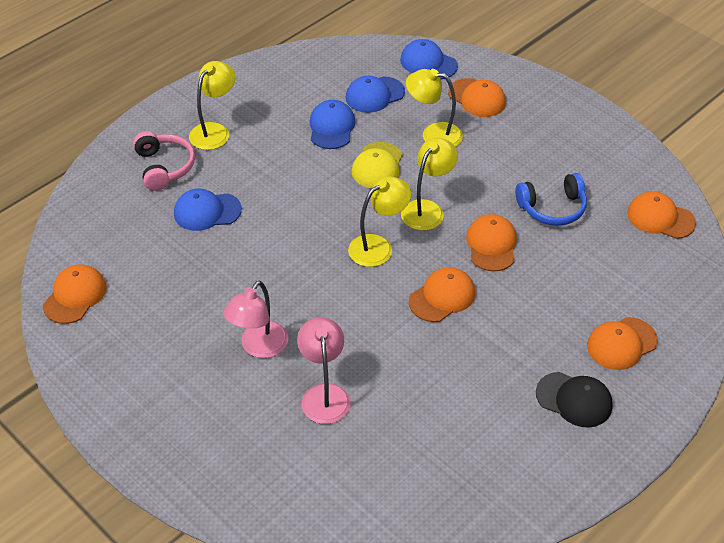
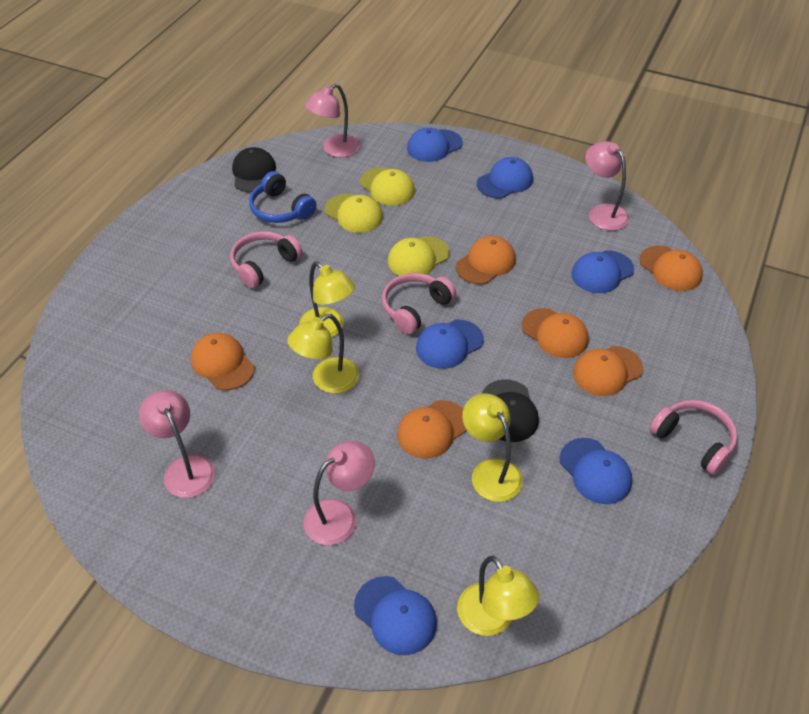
black cap: [536,372,613,428] = 1 -> [232,147,276,193] [482,379,539,442] = 2
blue cap: [174,189,242,231] [309,100,355,149] [346,76,405,113] [400,39,458,80] = 4 -> [354,576,437,655] [407,128,463,162] [416,320,484,369] [477,157,533,198] [560,438,632,504] [571,250,634,293] = 6
pink headphones: [133,131,195,191] = 1 -> [230,231,303,288] [382,273,456,334] [650,400,738,475] = 3
pink lamp: [223,281,288,358] [297,317,351,424] = 2 -> [139,390,215,498] [303,441,375,545] [305,84,360,157] [585,141,629,231] = 4
yellow cap: [351,142,402,188] = 1 -> [325,194,383,233] [360,168,415,206] [388,236,450,276] = 3

